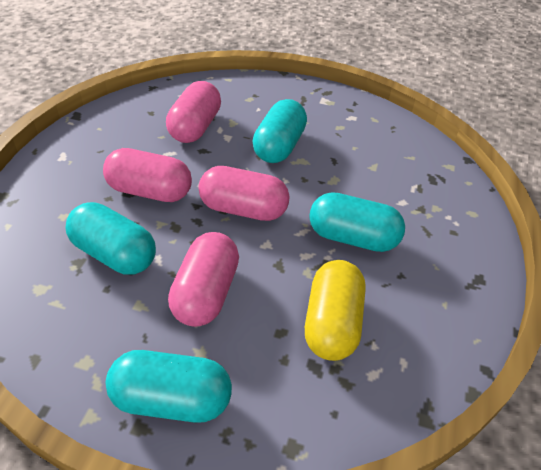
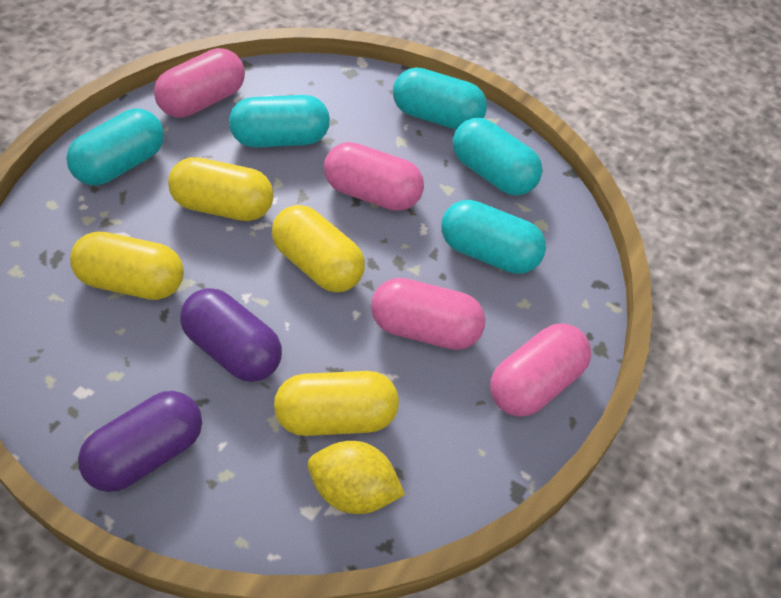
purple capsule: none = 0 -> [78,391,202,492] [180,288,282,382] = 2
turquoise capsule: [65,202,156,274] [106,350,232,423] [253,99,307,163] [309,192,405,252] = 4 -> [66,109,164,186] [229,95,330,148] [393,67,487,130] [441,200,546,274] [453,118,542,196] = 5
yellow capsule: [305,260,366,361] = 1 -> [70,232,184,300] [168,157,274,221] [272,205,365,292] [274,371,399,436] = 4
yellow lemon: none = 0 -> [308,441,405,514] = 1

